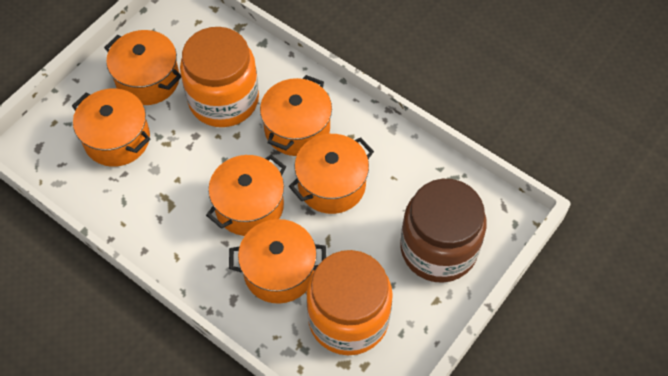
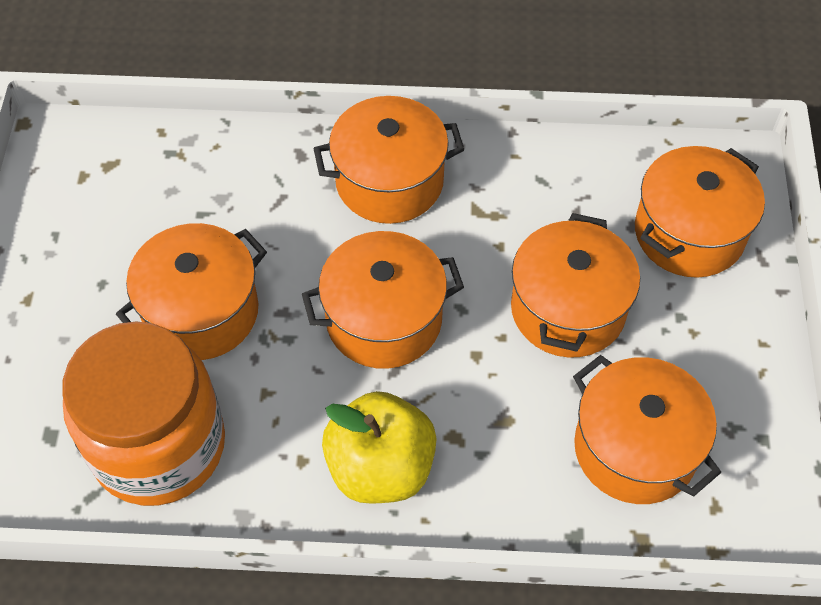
brown jar: [400,179,487,283] = 1 -> none = 0
orange jar: [180,27,259,127] [306,250,393,355] = 2 -> [62,321,225,506] = 1
yellow apple: none = 0 -> [322,391,437,504] = 1

